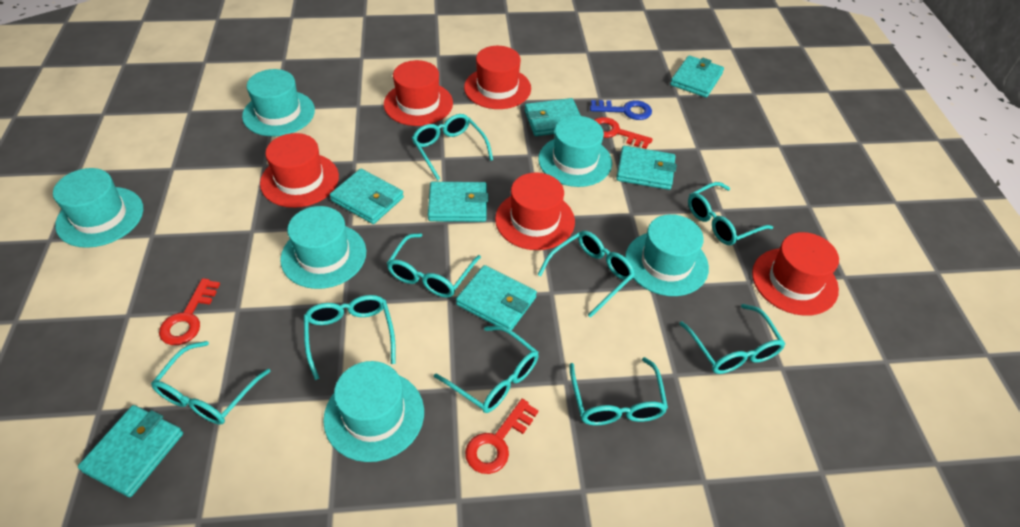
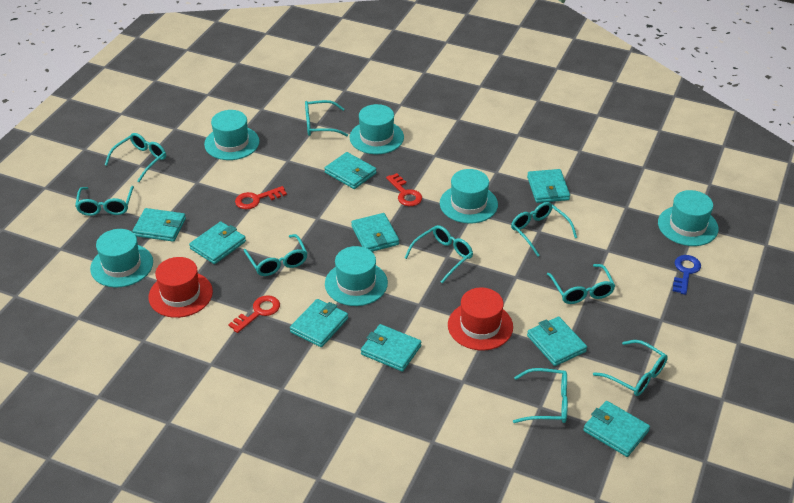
red hat: [260,133,339,208] [384,60,453,126] [464,46,531,109] [495,172,575,250] [752,232,839,316] = 5 -> [148,257,213,318] [448,288,513,350] = 2
turquoise wallet: [78,405,183,497] [330,169,404,224] [428,182,488,222] [456,265,537,331] [525,98,581,136] [616,146,677,190] [670,56,724,98] = 7 -> [132,208,186,242] [189,221,246,264] [290,299,348,347] [324,152,377,189] [351,213,399,252] [361,324,421,372] [527,169,570,203] [527,317,587,366] [583,401,650,457] = 9

